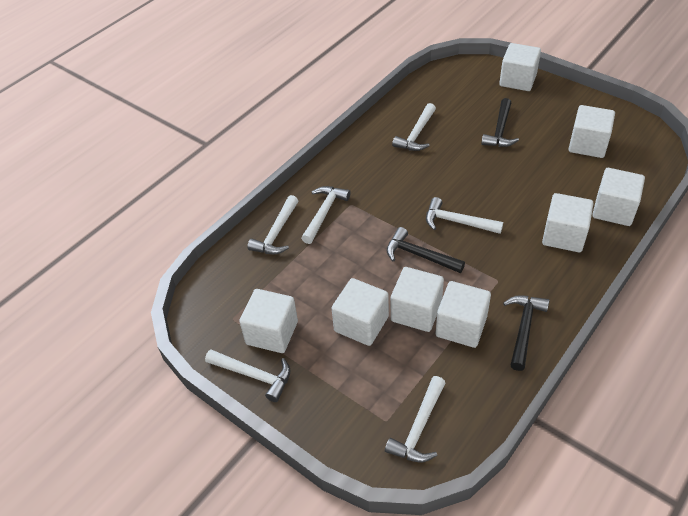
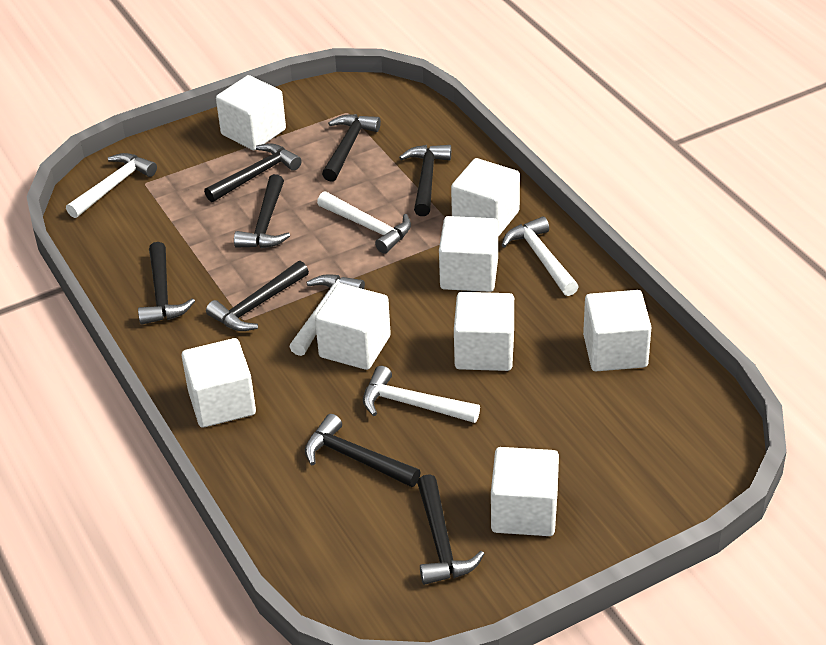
black hammer: [387,227,465,273] [481,98,519,147] [503,295,549,371] = 3 -> [138,242,195,325] [204,143,302,202] [206,261,309,331] [234,174,290,248] [305,414,421,487] [322,114,381,182] [399,145,451,216] [417,474,484,585] = 8
white hammer: [205,349,290,402] [247,195,298,254] [301,186,351,244] [385,376,445,462] [392,103,436,151] [426,197,503,234] = 6 -> [66,153,157,218] [289,274,365,356] [317,192,411,254] [363,366,480,423] [502,216,579,296] = 5

